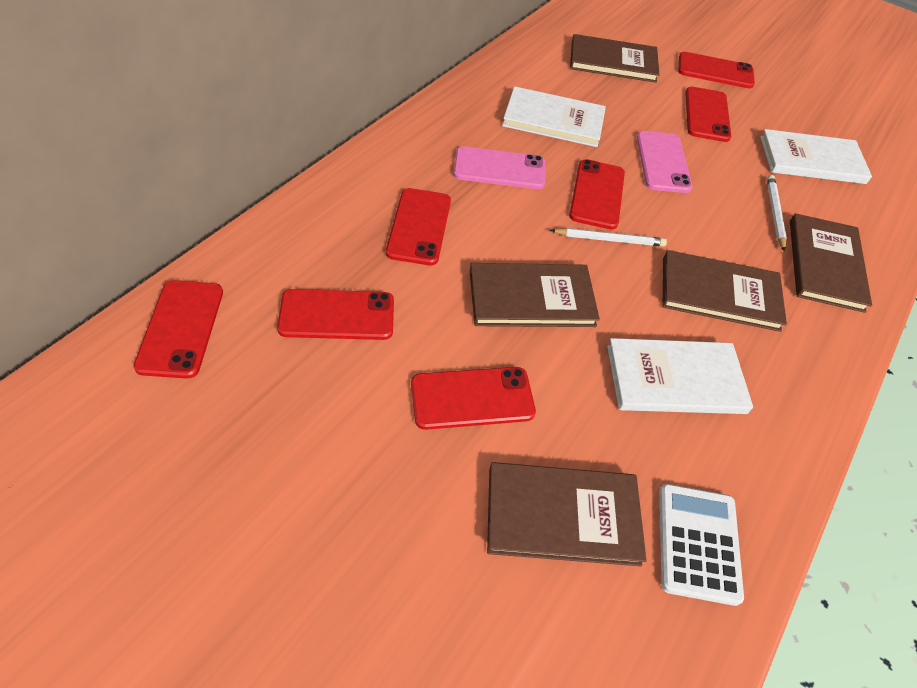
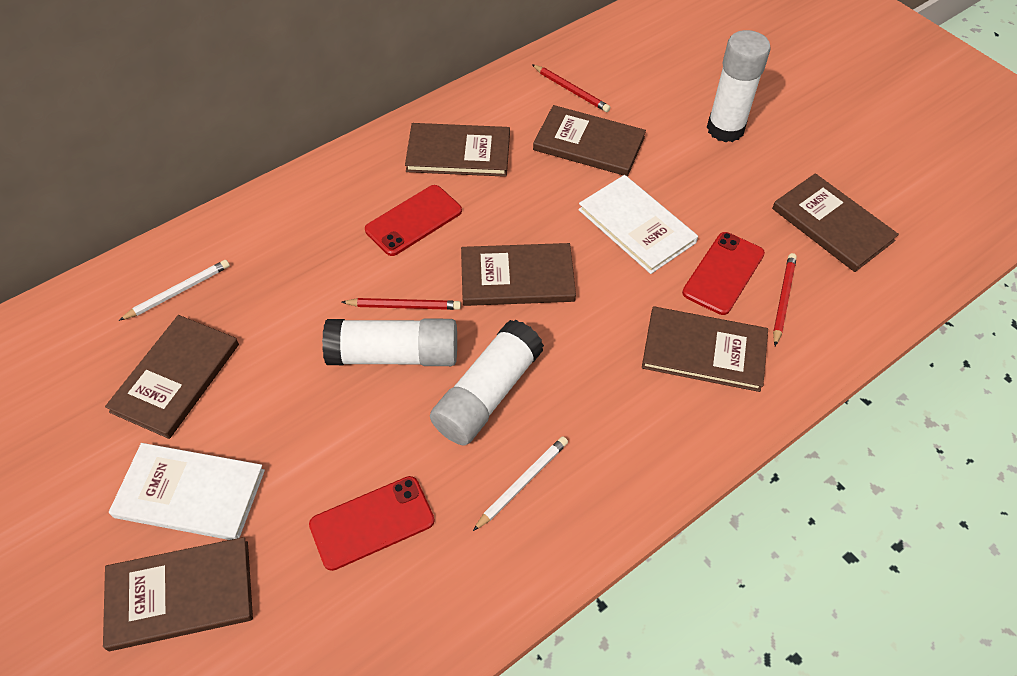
brown book: [470,263,600,327] [487,462,647,566] [570,34,659,83] [663,250,787,332] [790,213,872,313] = 5 -> [103,537,253,651] [105,315,239,439] [405,123,510,177] [461,243,576,306] [533,105,646,176] [642,306,768,392] [772,173,899,272] = 7
pink phone: [454,146,545,189] [637,131,693,193] = 2 -> none = 0
red pencil: none = 0 -> [342,298,461,310] [532,64,610,112] [773,253,797,346] = 3
red phone: [133,280,223,379] [277,289,394,340] [386,188,451,265] [411,367,536,430] [569,159,625,230] [678,52,755,89] [685,87,731,142] = 7 -> [309,476,435,571] [365,185,462,256] [682,232,765,315] = 3
white book: [502,86,606,147] [607,338,753,414] [760,129,872,184] = 3 -> [109,443,265,540] [578,175,698,274] = 2
white calculator: [659,484,744,606] = 1 -> none = 0
white glue stick: none = 0 -> [322,319,457,366] [430,320,544,446] [707,30,771,142] = 3

